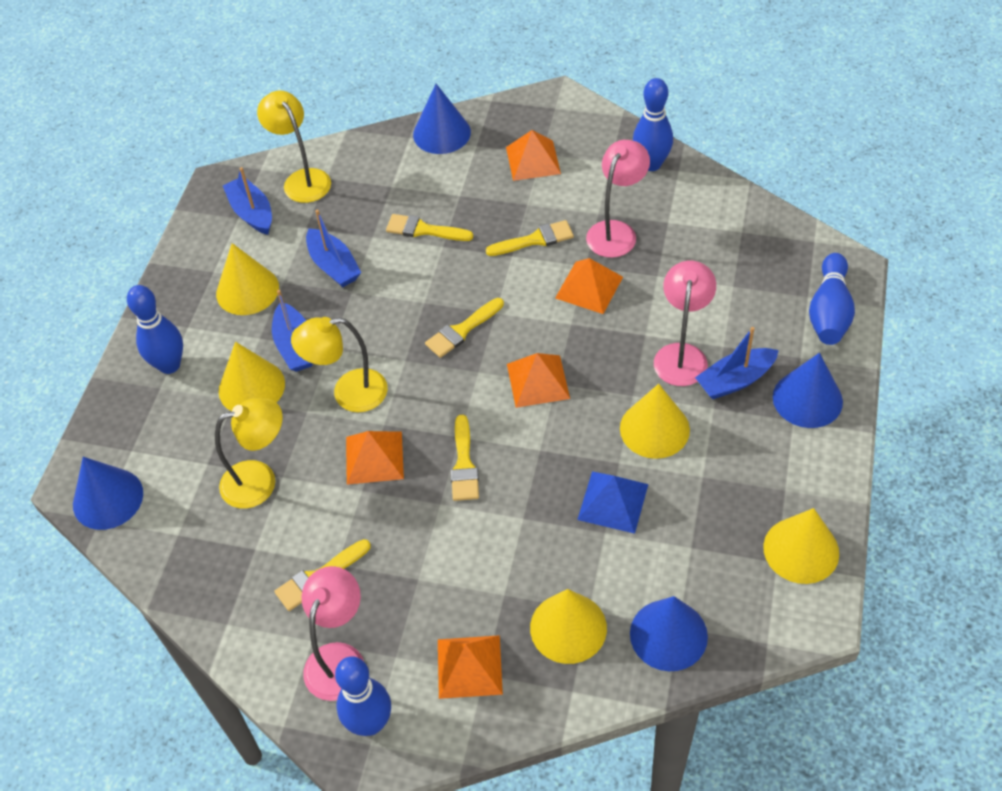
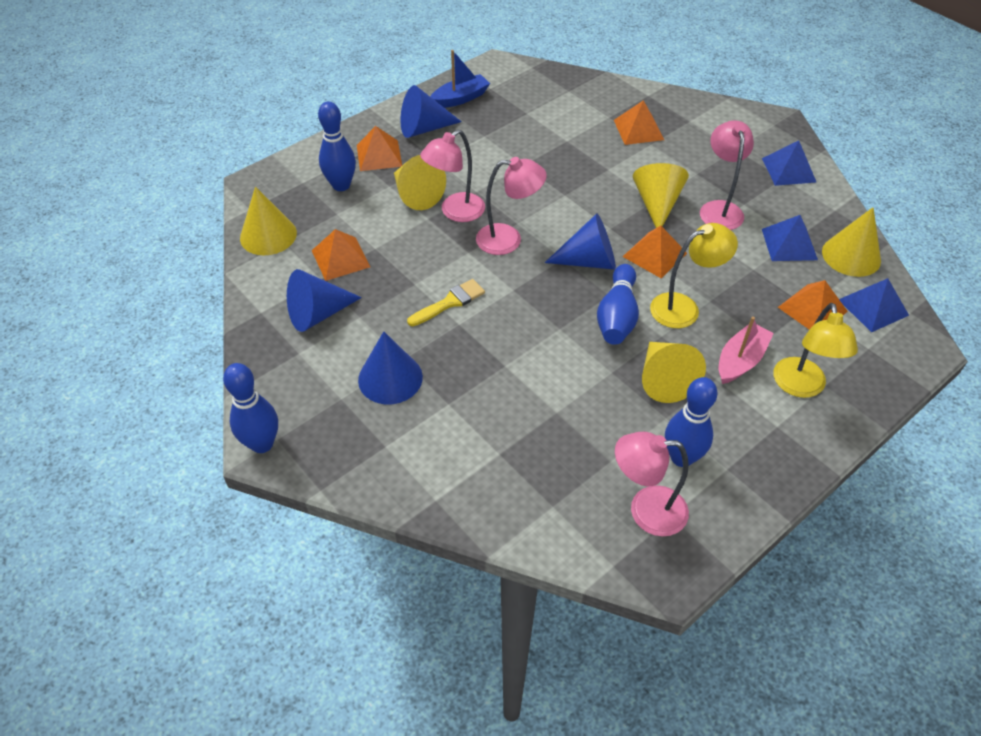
blue boat: [223,167,272,235] [272,290,313,372] [306,210,361,287] [695,327,779,399] = 4 -> [430,50,490,108] = 1
blue pyramid: [577,471,648,534] = 1 -> [762,140,816,186] [762,215,818,261] [839,278,909,332] = 3
pink boat: none = 0 -> [719,317,774,384] = 1
pink lamp: [301,566,364,701] [586,140,650,258] [654,261,716,386] = 3 -> [420,130,485,222] [476,157,547,255] [615,432,689,536] [700,120,754,230] = 4
yellow brush: [274,539,371,611] [386,214,473,241] [425,298,504,358] [451,415,479,501] [486,220,574,256] = 5 -> [407,279,485,326] = 1
yellow lamp: [215,398,282,509] [257,90,331,203] [291,317,388,412] = 3 -> [650,223,738,328] [773,303,858,398] = 2

